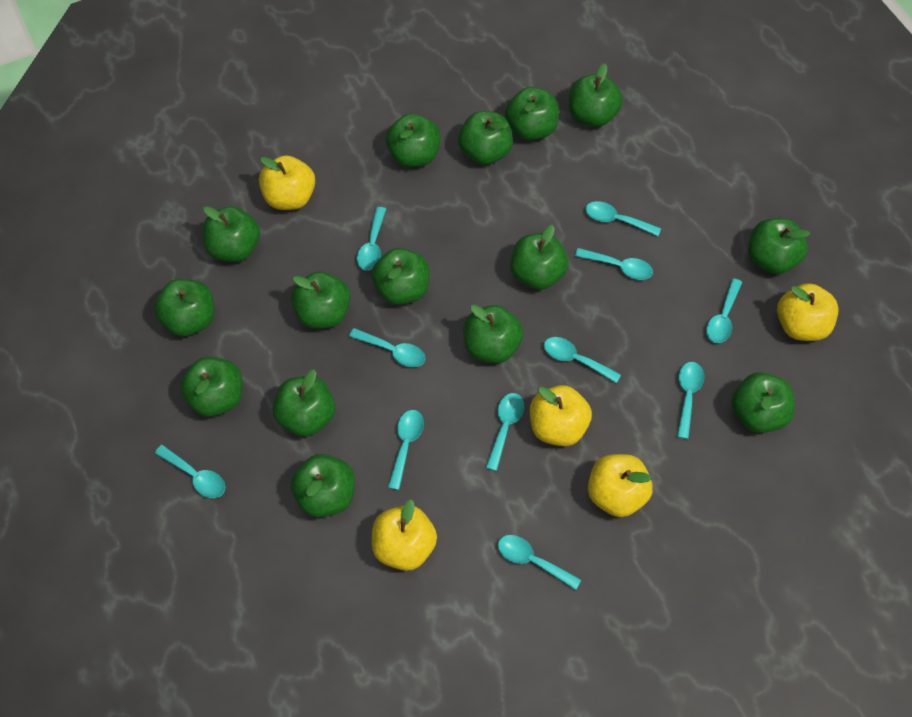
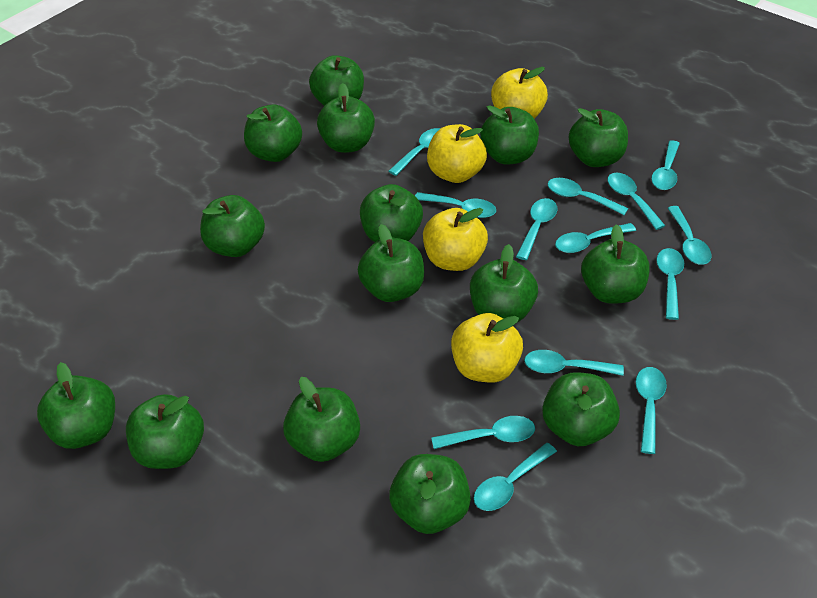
turquoise spoon: [155,445,226,498] [349,328,425,367] [357,207,386,270] [388,410,424,490] [486,393,524,471] [498,535,581,590] [544,337,621,383] [575,248,653,280] [585,201,661,236] [677,362,704,439] [706,278,742,343] = 11 -> [389,128,440,176] [415,192,496,218] [431,416,535,449] [474,443,557,511] [516,198,557,260] [524,350,624,376] [548,178,628,215] [555,223,636,253] [608,173,665,230] [636,367,667,454] [651,140,680,190] [656,248,684,320] [668,206,711,265] = 13
yellow apple: [259,155,315,210] [372,499,437,571] [530,385,592,446] [588,454,653,517] [777,283,839,341] = 5 -> [423,208,488,271] [427,124,487,183] [451,313,523,383] [491,67,548,119] = 4

